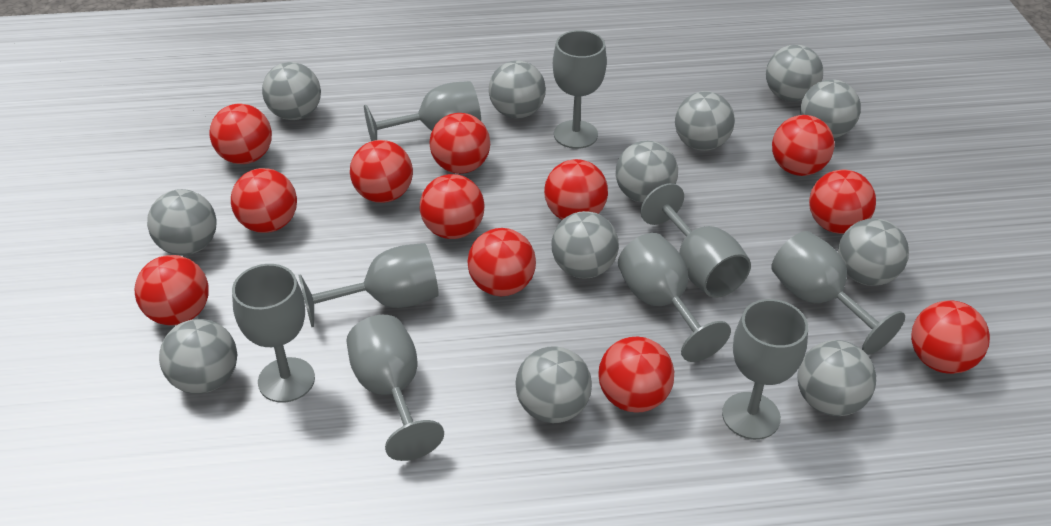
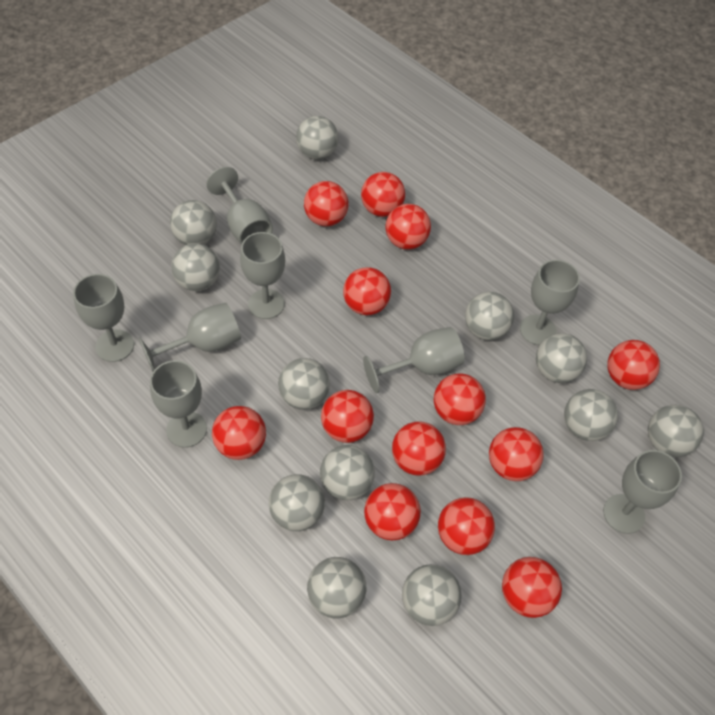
grey goblet: [232,264,315,403] [298,243,439,327] [346,315,444,461] [364,81,481,141] [553,30,607,149] [618,233,731,362] [641,183,751,298] [722,299,808,440] [771,231,905,355] = 9 -> [73,274,134,362] [138,303,241,372] [150,360,207,448] [206,167,273,244] [240,232,285,319] [363,327,465,393] [520,260,580,345] [603,450,682,534] = 8
red ball: [135,255,209,326] [210,104,272,164] [231,168,297,233] [350,140,413,203] [420,174,485,239] [429,113,490,174] [467,228,536,296] [544,159,608,220] [598,337,674,413] [772,115,834,176] [809,170,876,234] [911,300,990,374] = 12 -> [212,406,266,460] [304,181,349,226] [321,390,374,443] [343,267,391,315] [361,172,405,217] [364,483,421,540] [385,204,431,250] [392,421,446,476] [434,374,486,425] [438,497,495,555] [489,427,544,481] [502,557,562,618] [607,340,660,390] = 13

